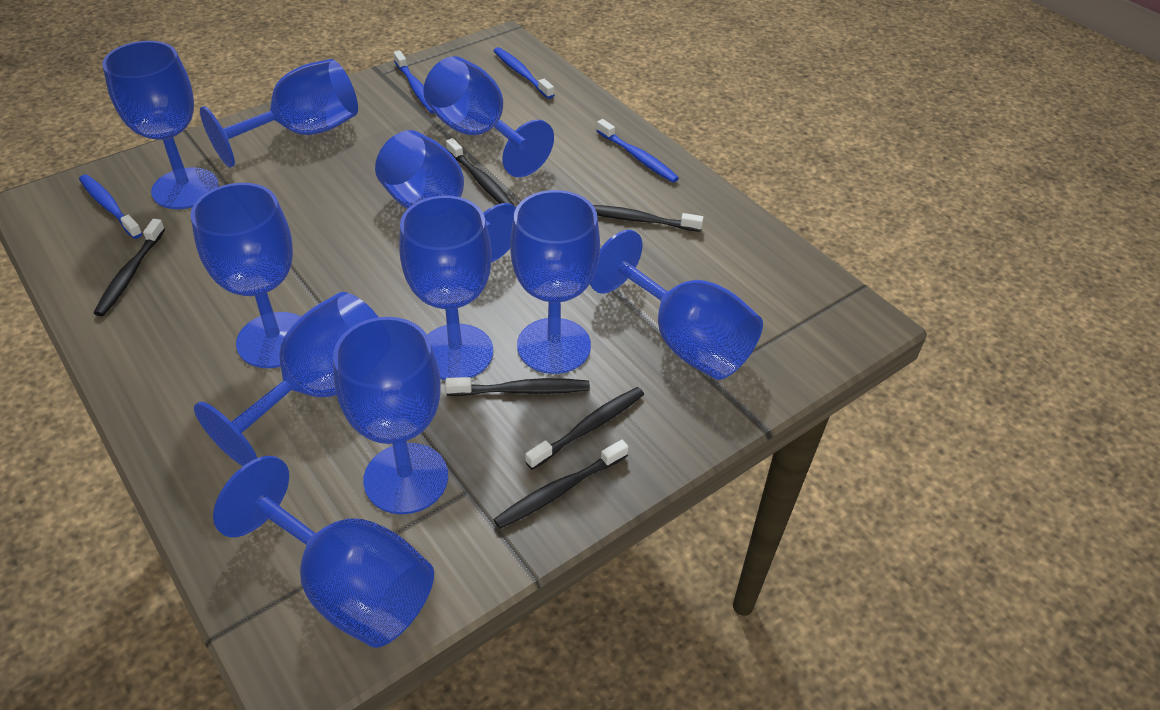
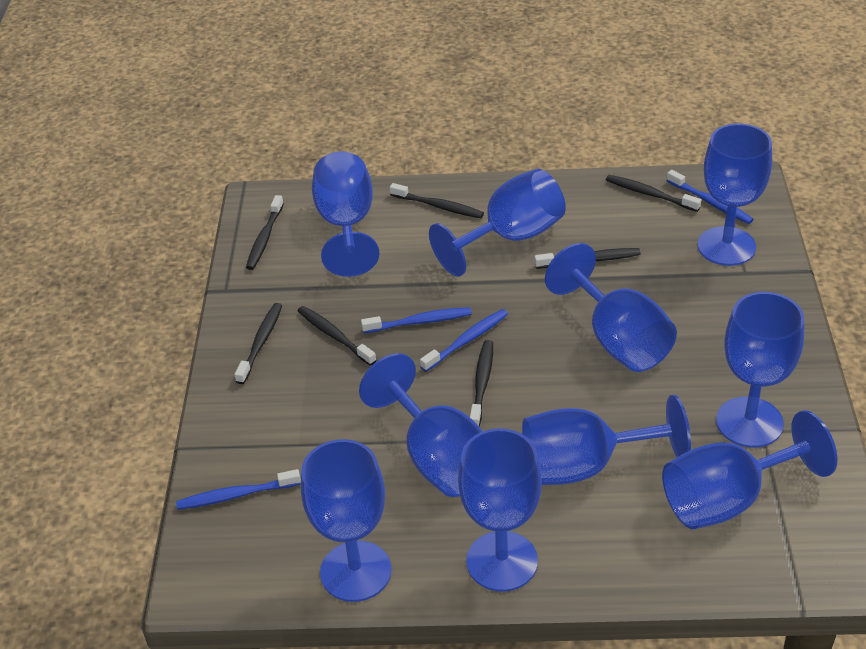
black toothbrush: [94,219,165,316] [445,377,590,396] [446,138,514,205] [493,440,628,529] [525,387,644,470] [593,205,703,232] = 6 -> [235,303,282,384] [246,195,284,270] [298,306,376,366] [390,183,484,218] [470,340,493,426] [534,248,641,269] [606,175,701,212] = 7
blue goblet: [102,41,219,209] [191,183,301,368] [194,292,378,466] [200,59,358,168] [213,456,434,648] [333,317,448,514] [375,130,516,263] [399,196,493,380] [423,56,554,177] [510,190,600,374] [590,230,763,380] = 11 -> [301,439,391,602] [312,151,379,277] [359,353,483,497] [429,169,566,277] [458,428,542,592] [522,395,691,485] [545,243,677,372] [662,410,837,529] [698,124,772,266] [716,292,804,448] = 10

